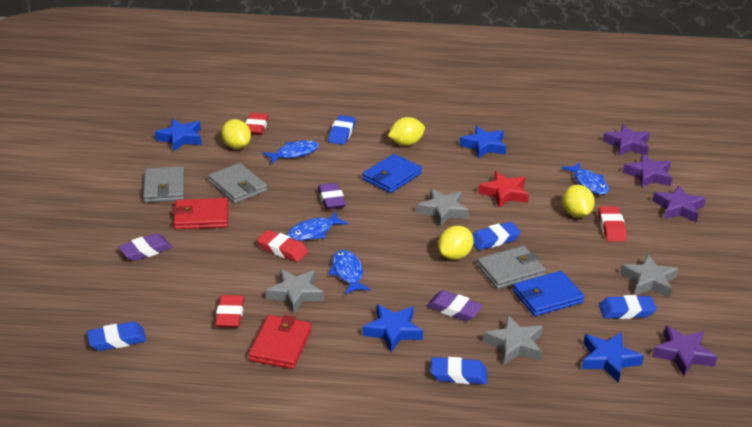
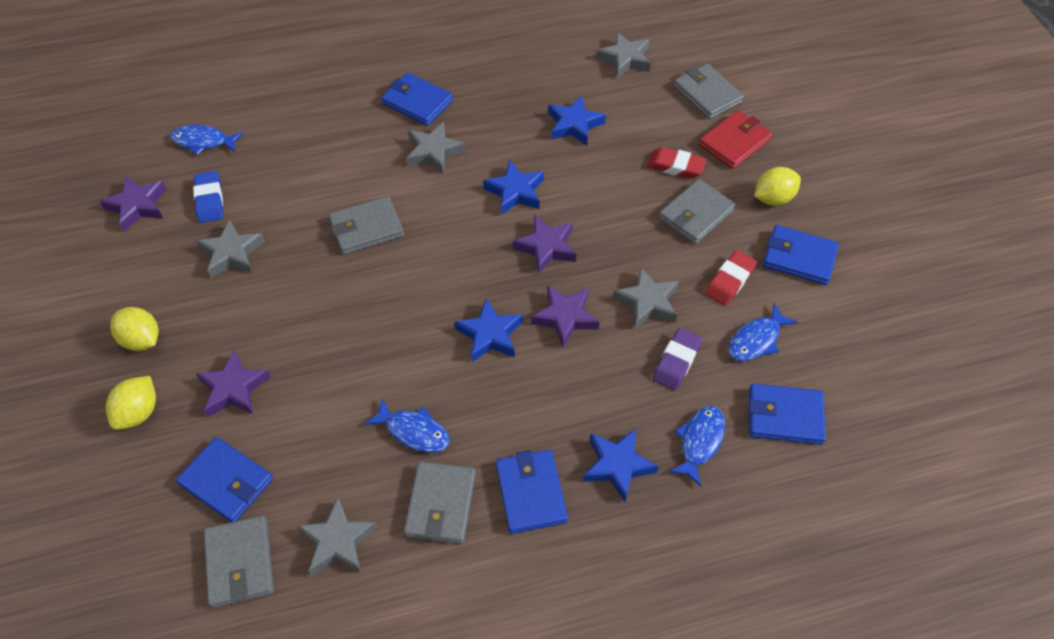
blue eraser: [87,322,146,351] [328,115,355,145] [431,357,487,384] [473,222,521,250] [599,295,657,319] = 5 -> [193,171,223,223] = 1
blue wallet: [362,154,422,193] [513,271,585,316] = 2 -> [176,437,273,522] [381,72,453,126] [496,450,568,534] [749,383,826,445] [763,225,839,285] = 5
grey star: [266,269,324,314] [417,189,469,227] [483,315,543,364] [620,254,679,297] = 4 -> [196,219,265,278] [297,498,378,576] [407,122,466,174] [596,32,651,78] [613,266,679,329] = 5
grey wallet: [143,166,184,203] [208,163,267,204] [477,246,546,289] = 3 -> [204,516,274,608] [329,196,404,255] [404,462,476,544] [659,179,736,244] [674,64,744,119] = 5
purple eraser: [118,233,172,261] [318,183,346,210] [427,290,483,321] = 3 -> [652,328,702,391] = 1
red eraser: [215,295,245,328] [246,113,269,135] [257,230,308,262] [599,206,627,242] = 4 -> [647,147,706,179] [705,250,757,306] = 2
red star: [478,171,529,208] = 1 -> none = 0
red wallet: [172,198,228,229] [248,315,312,369] = 2 -> [699,110,772,169] = 1
yellow lemon: [221,119,251,149] [388,117,425,146] [438,226,474,260] [563,185,595,217] = 4 -> [106,376,156,430] [110,307,159,351] [755,167,801,206] = 3

